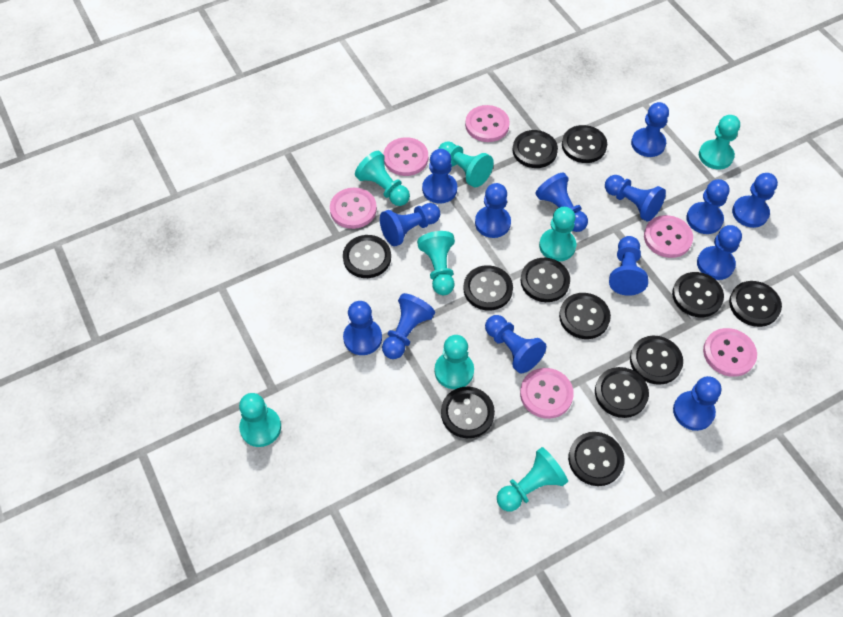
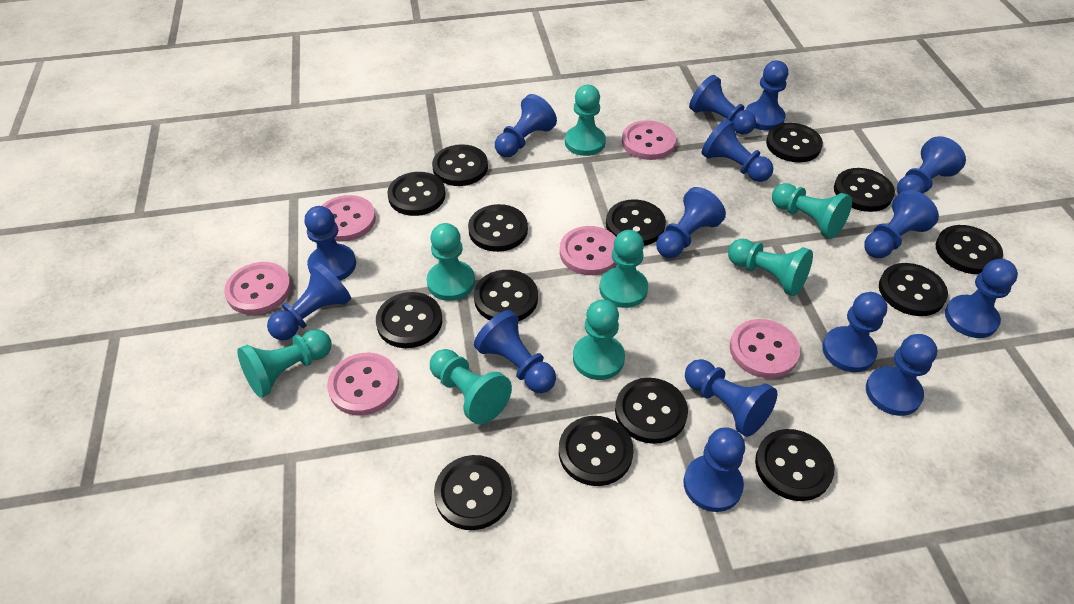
black button: [343,235,391,278] [441,387,495,438] [463,265,513,311] [512,130,558,168] [521,258,570,302] [559,293,611,339] [562,125,607,163] [568,432,625,486] [595,367,649,418] [630,336,683,385] [672,272,724,317] [729,281,782,327] = 12 -> [376,292,442,348] [387,172,446,216] [432,144,488,186] [434,455,512,530] [468,204,528,252] [474,270,538,321] [559,416,633,486] [606,199,666,246] [615,378,688,444] [755,429,835,501] [766,123,823,163] [834,168,895,212] [879,263,948,316] [936,225,1003,274] = 14
blue pawn: [343,301,382,355] [380,203,440,247] [382,293,435,359] [422,149,457,204] [475,183,511,238] [485,315,546,374] [536,173,588,232] [605,175,666,222] [609,236,648,296] [631,102,669,157] [673,376,721,431] [686,179,729,234] [697,225,742,280] [732,173,778,228] = 14 -> [267,262,351,340] [304,206,356,281] [474,310,556,393] [495,94,557,157] [656,187,726,258] [683,427,745,512] [685,359,777,437] [689,75,756,134] [702,119,773,182] [745,61,788,131] [822,292,887,372] [864,190,939,258] [866,334,937,416] [897,136,966,194] [945,259,1018,338] = 15

